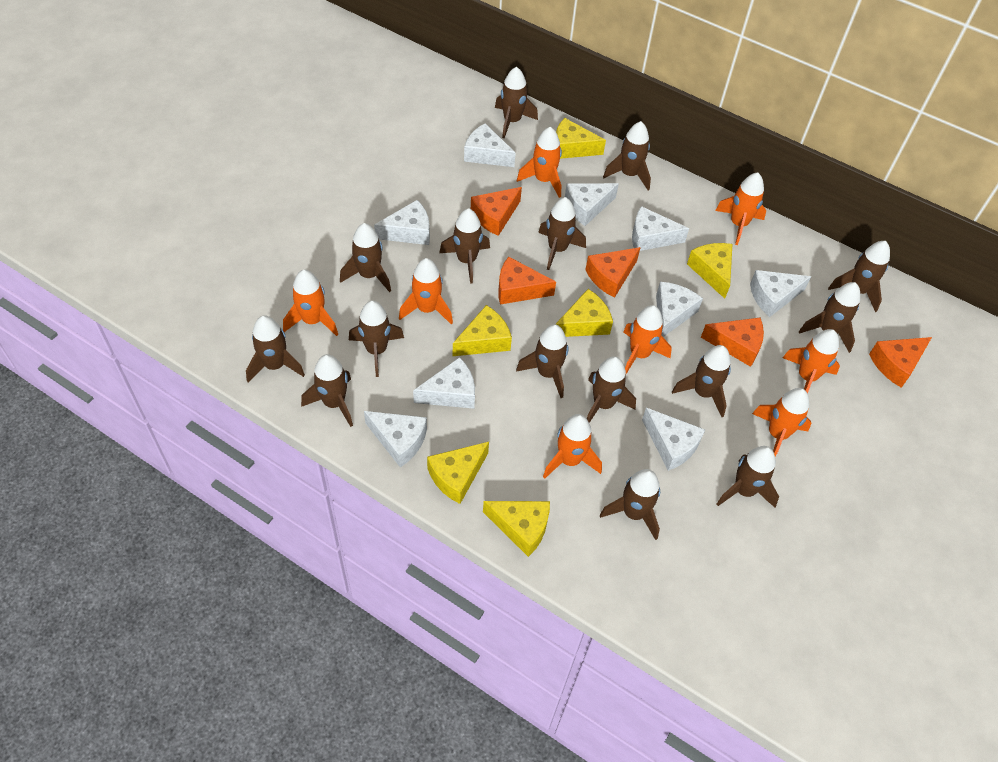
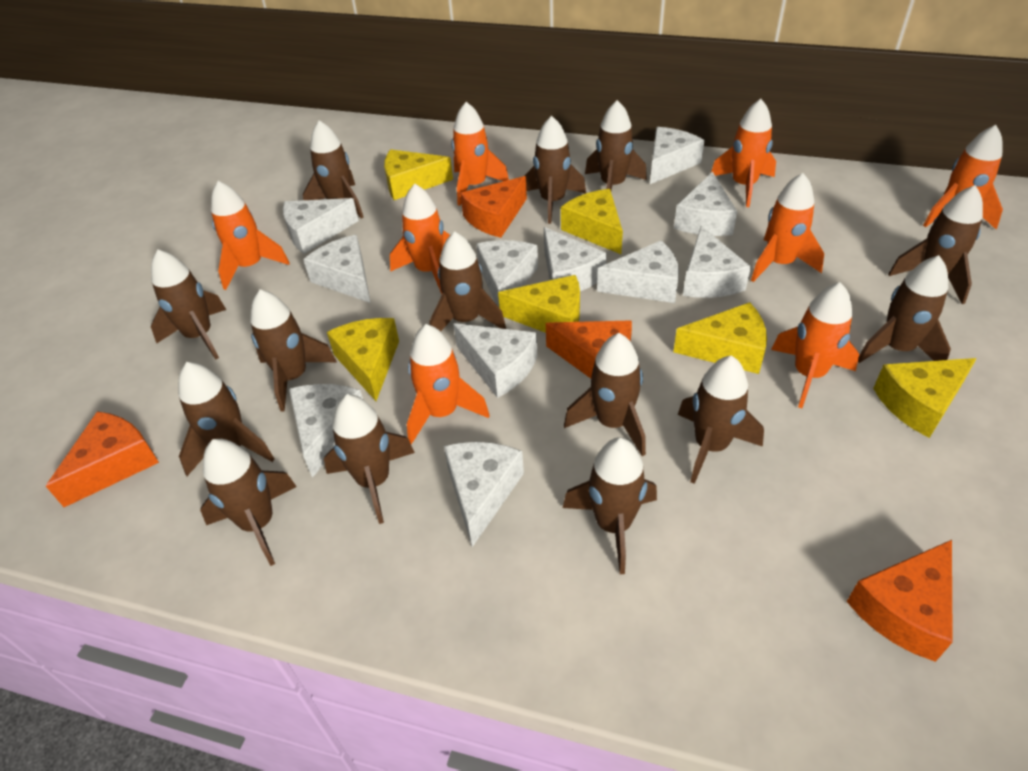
brown rocket: [246,315,305,383] [301,354,353,427] [340,223,391,292] [349,300,404,377] [439,208,490,284] [495,67,538,138] [516,324,569,398] [538,197,586,270] [587,356,636,423] [600,469,660,540] [603,121,651,190] [672,345,731,417] [717,446,779,508] [799,282,860,353] [828,241,890,312] = 15 -> [151,249,226,360] [178,362,274,476] [200,439,297,566] [250,289,337,412] [303,120,363,219] [324,394,415,524] [430,231,506,332] [525,116,586,224] [563,437,657,574] [564,333,646,456] [585,100,647,190] [678,355,764,484] [858,255,951,363] [888,185,983,304] = 14
orange cheese: [471,187,522,236] [498,257,556,305] [585,247,641,298] [701,317,764,367] [869,337,932,388] = 5 -> [46,411,159,507] [460,176,527,238] [546,321,632,378] [847,540,953,662] = 4
white cheese: [364,411,427,467] [374,200,430,245] [413,357,475,409] [464,123,516,167] [565,183,619,226] [632,206,689,251] [642,408,705,471] [656,282,703,337] [750,270,811,317] = 9 -> [283,198,359,254] [289,384,363,478] [303,235,371,303] [444,442,524,547] [453,323,537,398] [476,240,538,307] [544,227,607,291] [597,241,679,303] [650,127,705,184] [674,172,737,236] [683,226,751,298] = 11

